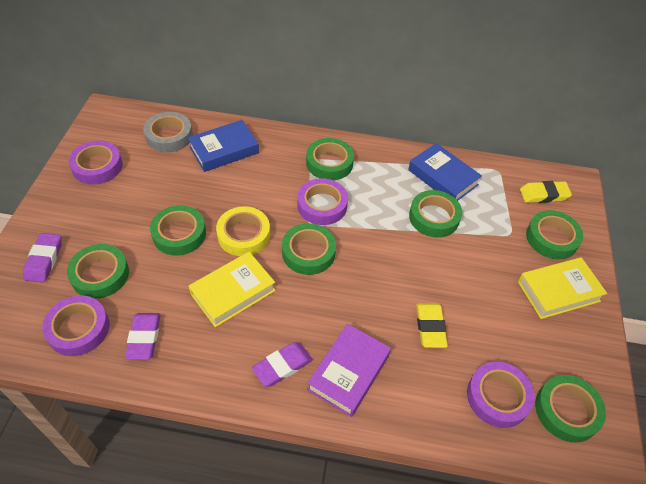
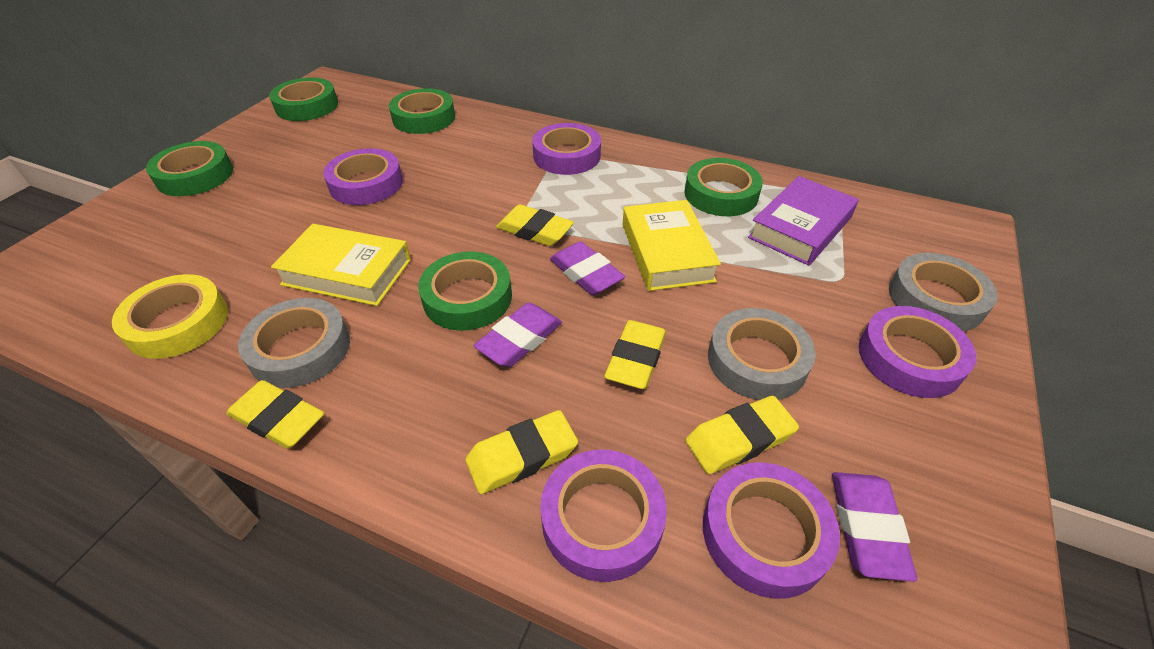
blue book: [188,120,259,172] [408,143,482,201] = 2 -> none = 0
green tape: [67,244,129,299] [150,205,206,256] [282,223,336,275] [306,138,354,180] [409,190,462,238] [526,210,583,260] [535,375,606,443] = 7 -> [146,141,233,196] [269,78,338,121] [389,88,455,134] [418,252,512,331] [684,158,763,216] = 5
grey tape: [143,112,193,153] = 1 -> [238,298,350,388] [708,308,816,400] [889,253,998,331] = 3
purple tape: [42,295,110,356] [69,141,123,185] [297,178,348,225] [467,362,535,428] = 4 -> [323,148,403,205] [532,123,601,175] [540,450,667,582] [703,462,840,599] [859,306,976,398] = 5
yellow eraser: [416,303,448,348] [520,181,572,203] = 2 -> [226,380,324,449] [465,410,578,494] [496,204,574,246] [604,320,666,389] [685,396,799,474] = 5

